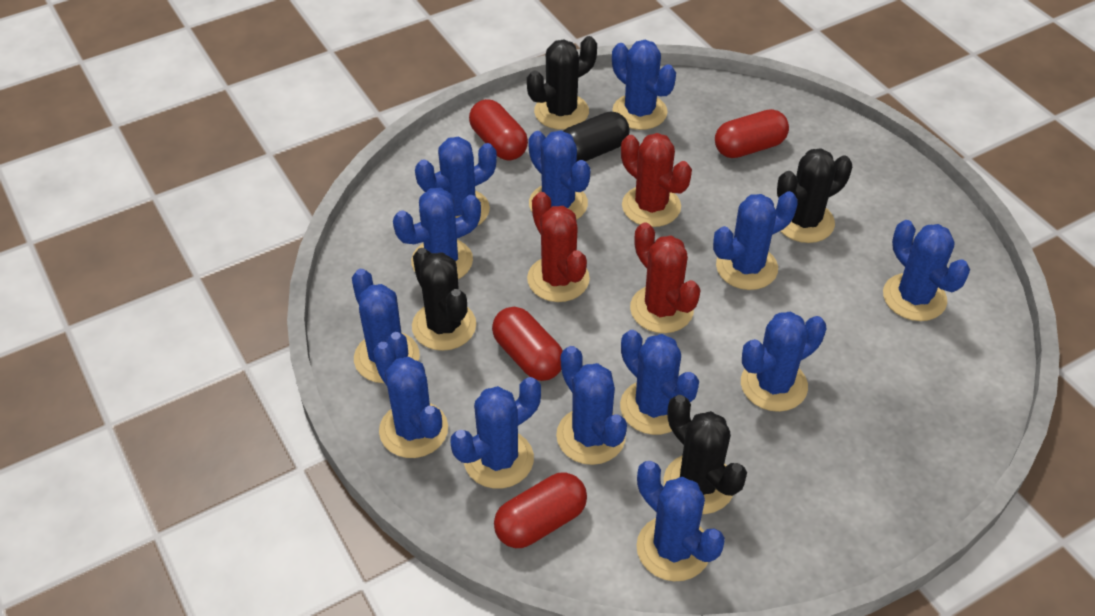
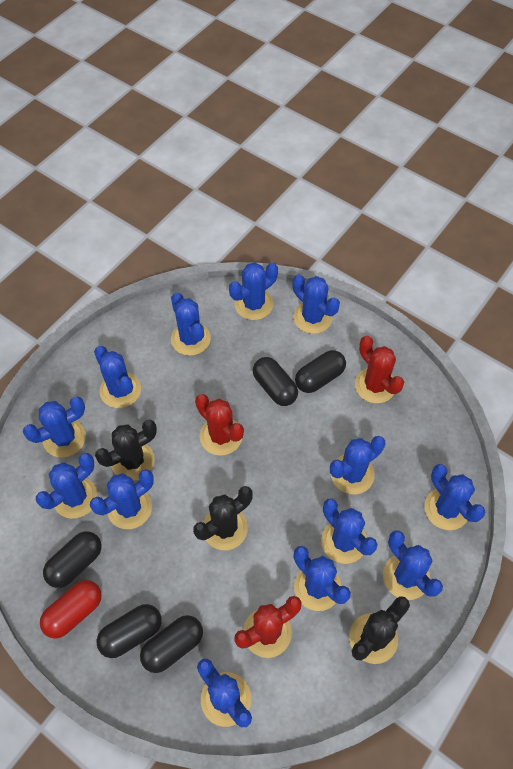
black cactus: [412,248,476,351] [527,36,597,130] [663,395,747,514] [777,148,852,243] = 4 -> [95,420,157,481] [193,486,253,550] [349,596,410,664] = 3
black capsule: [563,111,630,162] = 1 -> [43,531,102,588] [97,604,162,658] [140,615,203,673] [252,357,298,406] [295,350,346,393] = 5
red capsule: [469,99,528,160] [492,307,563,381] [494,472,587,548] [715,109,789,158] = 4 -> [40,580,102,638] = 1

